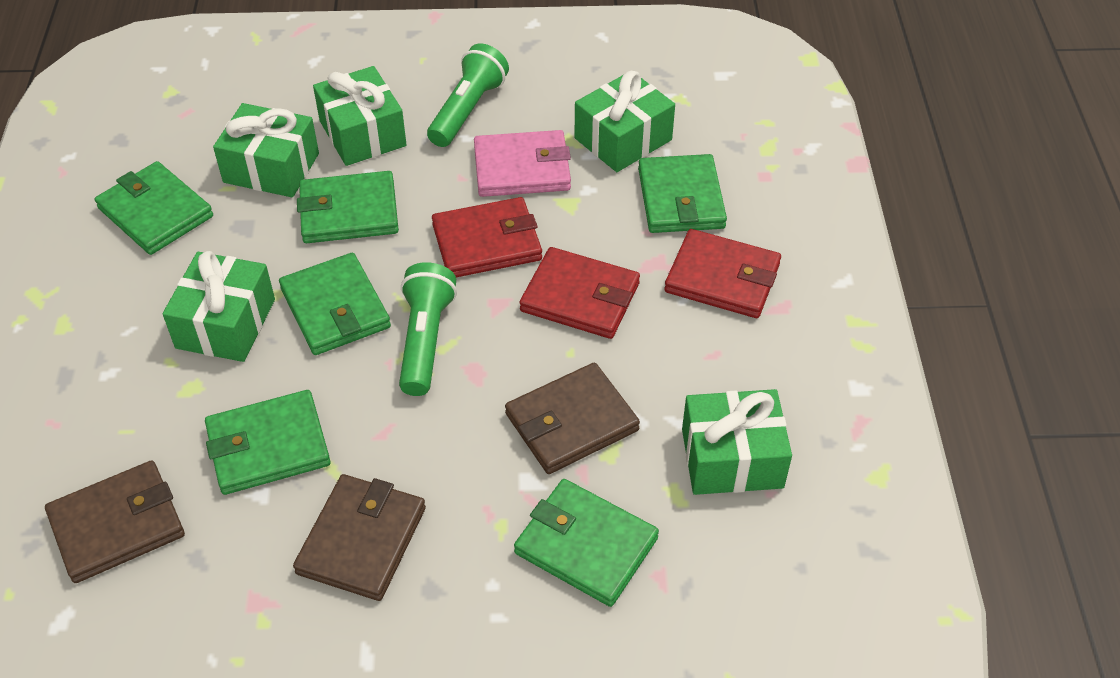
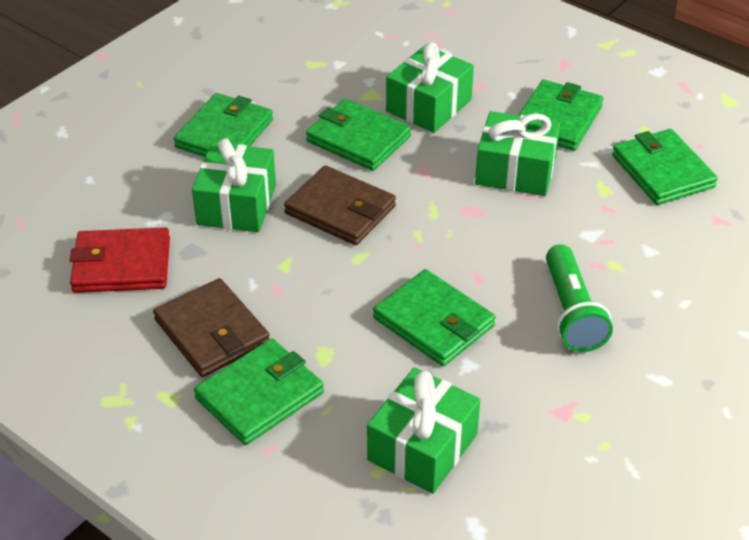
brown wallet: [45,460,185,583] [293,474,426,601] [505,363,640,474] = 3 -> [153,278,270,377] [284,165,396,245] = 2
green flashlight: [399,262,457,396] [427,44,509,147] = 2 -> [546,244,613,352] = 1
green gift: [163,251,275,362] [213,103,319,197] [313,66,407,166] [574,71,675,172] [682,389,792,495] = 5 -> [192,138,276,232] [367,367,480,494] [386,42,474,133] [475,111,560,196] = 4
pink wallet: [474,130,571,197] = 1 -> none = 0
red wallet: [432,197,542,277] [520,247,640,339] [664,229,781,318] = 3 -> [70,227,170,293] = 1

